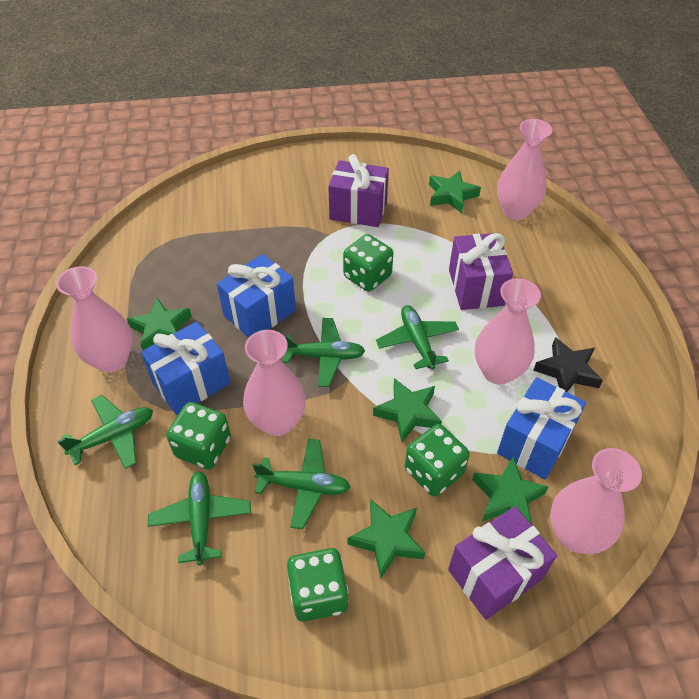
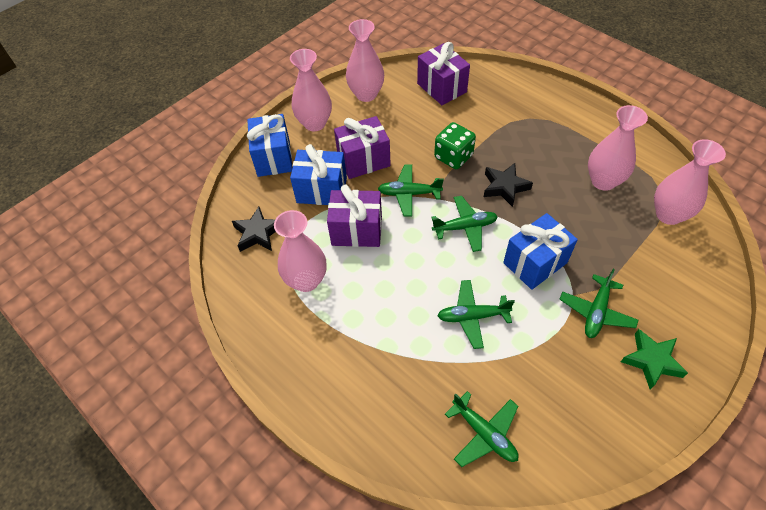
black star: [533,337,603,392] = 1 -> [232,207,276,252] [484,163,533,207] = 2
green dice: [166,402,231,469] [287,548,349,622] [343,234,393,292] [405,424,470,496] = 4 -> [434,122,476,169] = 1
green star: [127,298,192,350] [347,499,425,579] [373,378,442,442] [429,170,481,213] [472,457,549,525] = 5 -> [621,329,688,390] = 1

